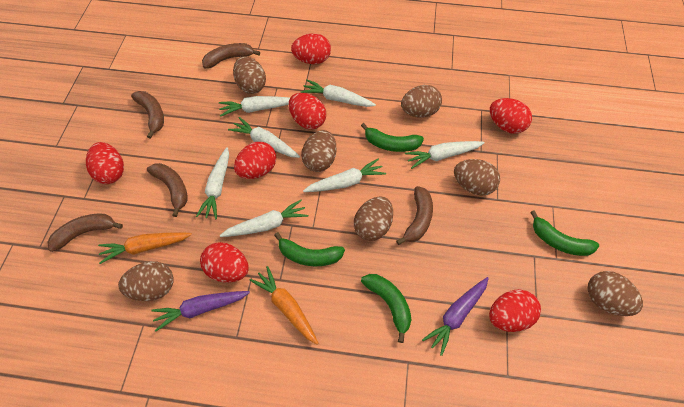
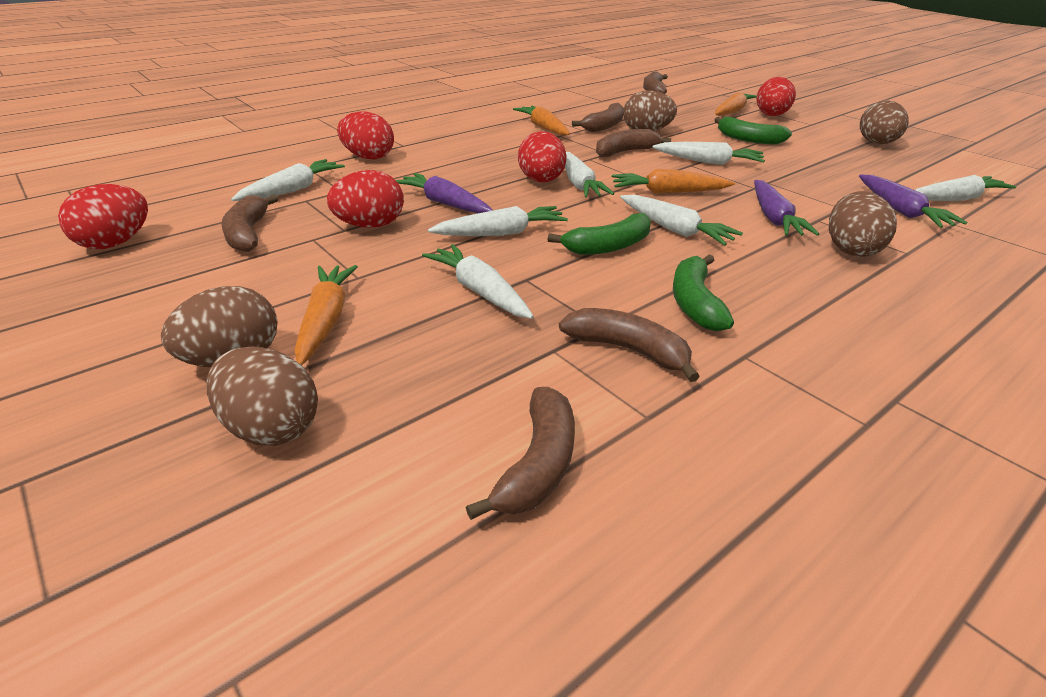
brown banana: [48,214,123,252] [131,91,164,139] [147,163,188,217] [202,43,260,68] [396,186,433,245] = 5 -> [221,194,278,252] [466,387,575,520] [559,308,700,382] [572,103,624,132] [596,129,671,157] [643,71,668,94] = 6
brown egg: [118,261,174,301] [233,57,266,94] [301,130,336,172] [354,196,393,241] [401,85,442,117] [454,159,500,196] [587,271,643,316] = 7 -> [161,286,277,367] [206,346,318,446] [623,90,677,131] [829,191,897,257] [860,100,909,144] = 5
green banana: [274,232,345,266] [361,123,424,152] [361,274,412,343] [530,210,599,256] = 4 -> [547,213,651,255] [673,254,734,331] [715,117,792,145] = 3
orange carrot: [98,232,192,264] [250,266,318,344] = 2 -> [294,265,358,365] [513,106,570,135] [612,169,735,194] [715,92,757,116] = 4
purple carrot: [151,291,250,332] [422,277,489,356] = 2 -> [396,173,493,213] [754,180,819,236] [859,175,967,228] = 3
red egg: [86,142,124,184] [200,242,249,283] [234,142,276,179] [289,93,326,130] [291,34,331,64] [489,289,541,332] [490,98,532,134] = 7 -> [58,184,148,249] [327,170,404,228] [337,111,394,160] [518,131,566,182] [756,77,796,116] = 5

